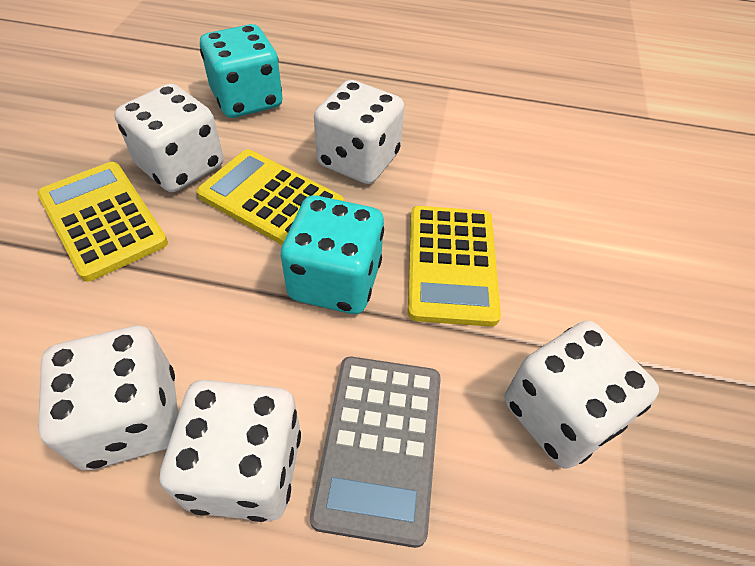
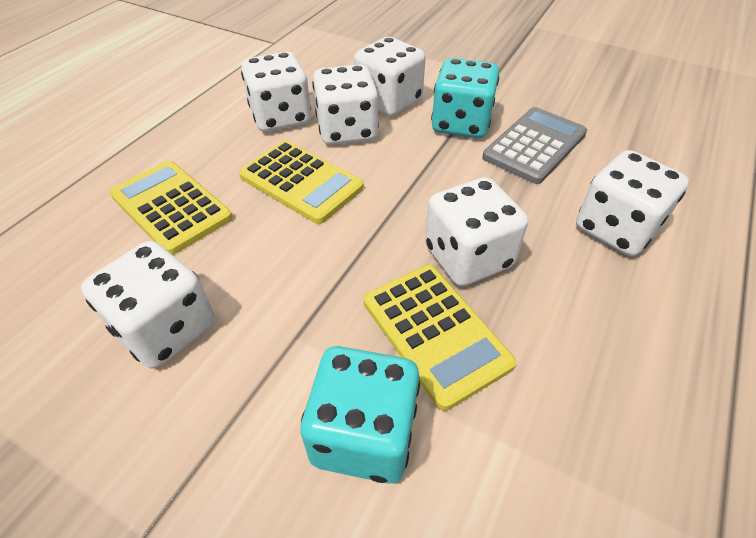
white dice: [38,326,178,470] [114,83,223,192] [160,380,301,522] [314,80,404,184] [505,321,659,468] = 5 -> [81,241,215,368] [241,51,311,132] [312,64,379,145] [354,37,426,116] [425,177,528,286] [576,150,689,256] = 6

